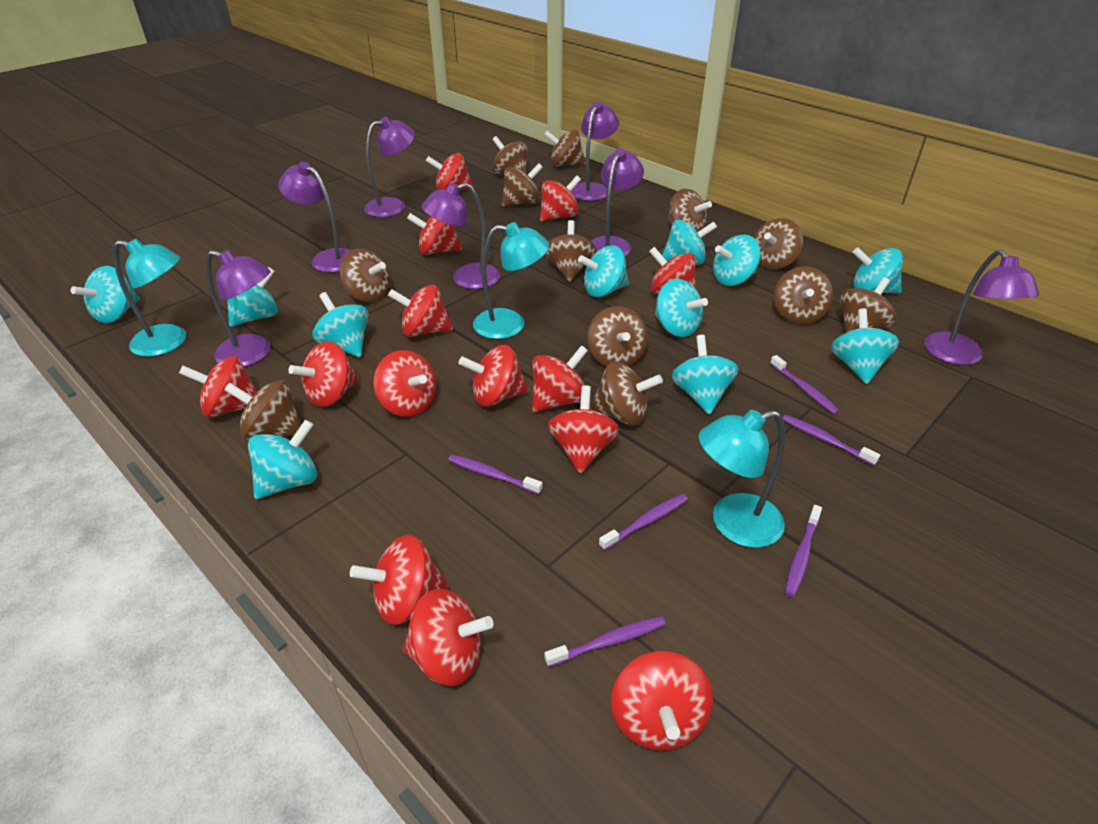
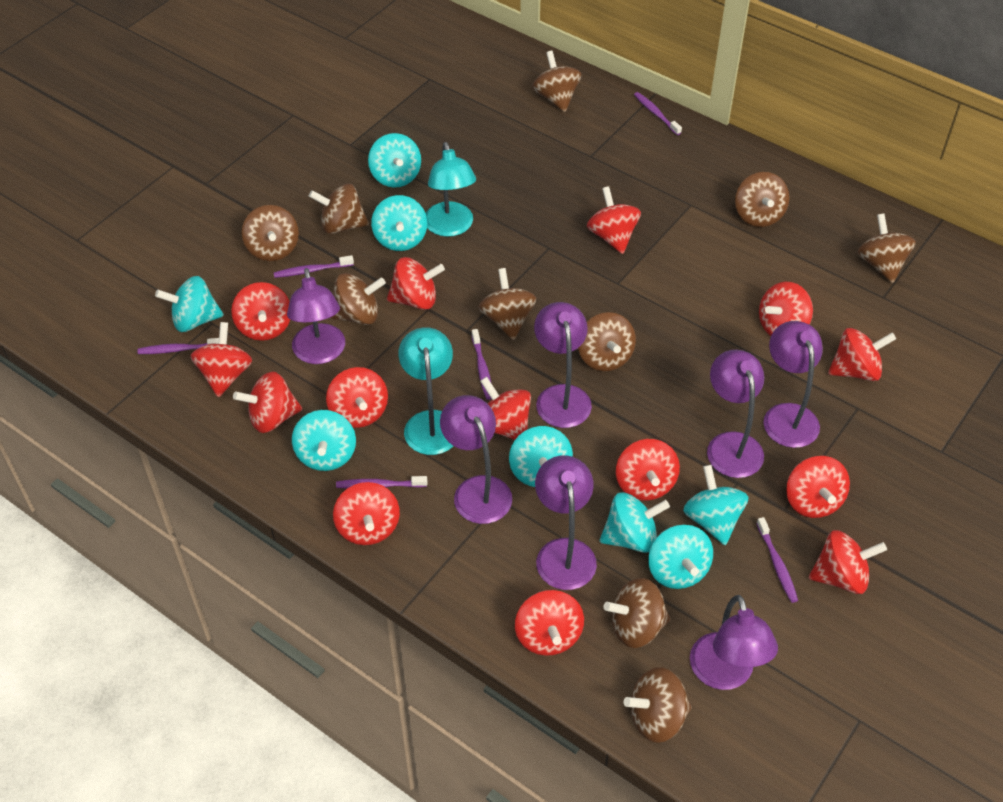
brown spinning top: [225,380,302,440] [340,248,390,302] [492,136,527,175] [501,163,543,207] [544,130,586,166] [545,220,597,282] [587,306,648,366] [590,361,663,425] [667,189,712,232] [753,218,803,269] [774,266,834,324] [840,277,897,333] = 12 -> [242,205,299,261] [309,184,369,234] [330,273,386,325] [479,268,536,340] [532,51,581,112] [578,312,636,371] [604,578,671,648] [624,667,692,743] [735,172,789,227] [857,213,916,283] = 10
turquoise lamp: [113,238,187,357] [473,222,549,339] [699,410,785,548] = 3 -> [398,327,453,455] [426,142,476,237] = 2
turquoise spinning top: [71,266,139,323] [227,267,278,327] [248,420,318,499] [312,292,369,357] [578,245,629,297] [655,279,708,337] [662,220,717,265] [671,335,739,414] [713,235,761,286] [831,308,899,384] [853,247,903,293] = 11 -> [155,276,224,332] [292,410,356,471] [368,133,421,188] [371,195,427,251] [509,426,573,487] [600,492,670,553] [649,525,713,589] [683,465,749,545] = 8

